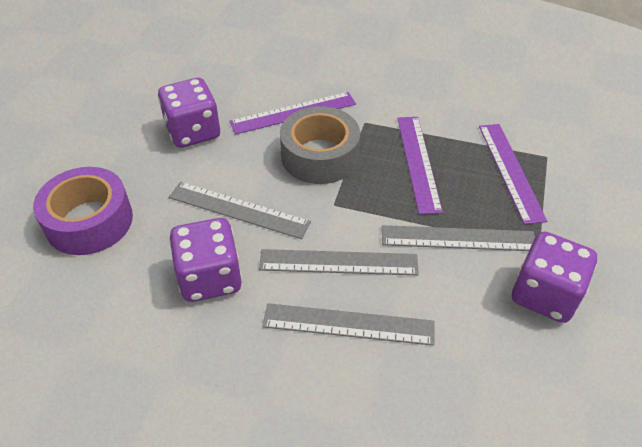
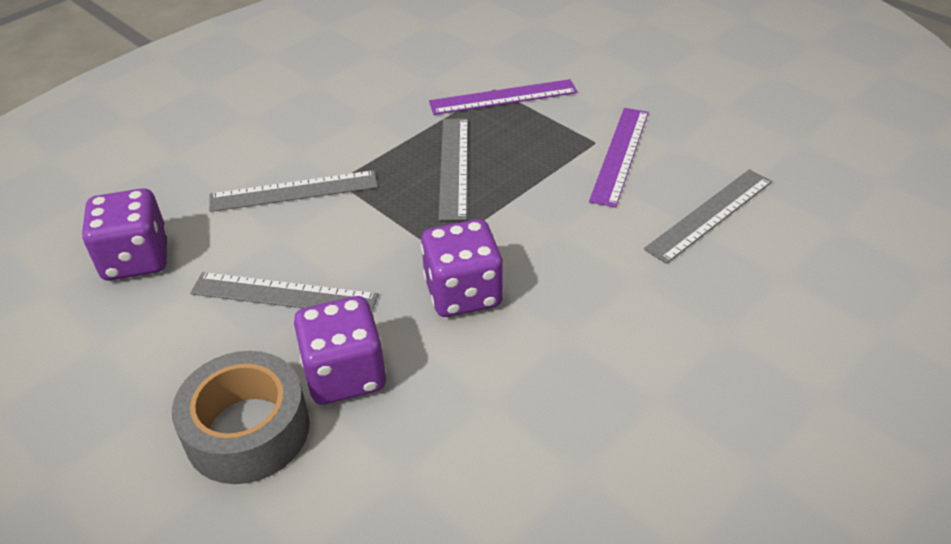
purple ruler: [229,92,356,135] [397,117,443,214] [479,124,547,225] = 3 -> [429,79,578,115] [589,108,648,207] = 2
purple tape: [33,167,133,255] = 1 -> none = 0

